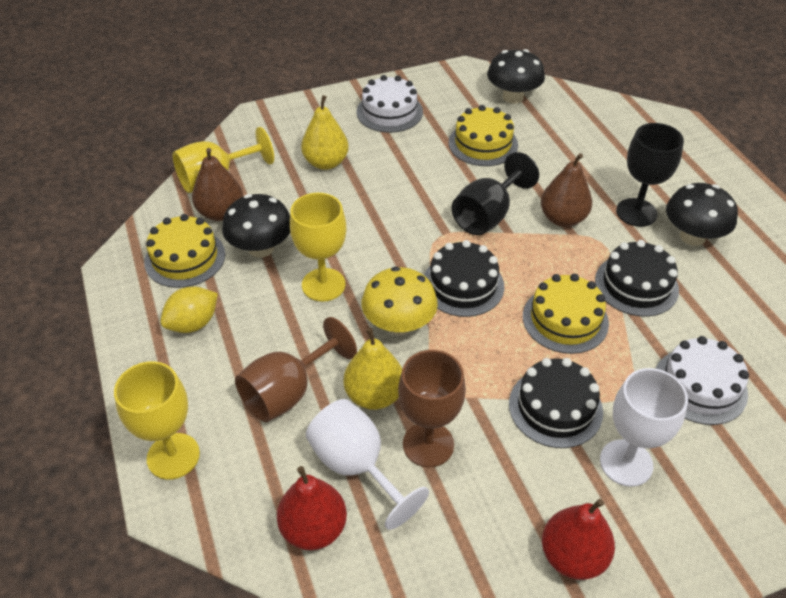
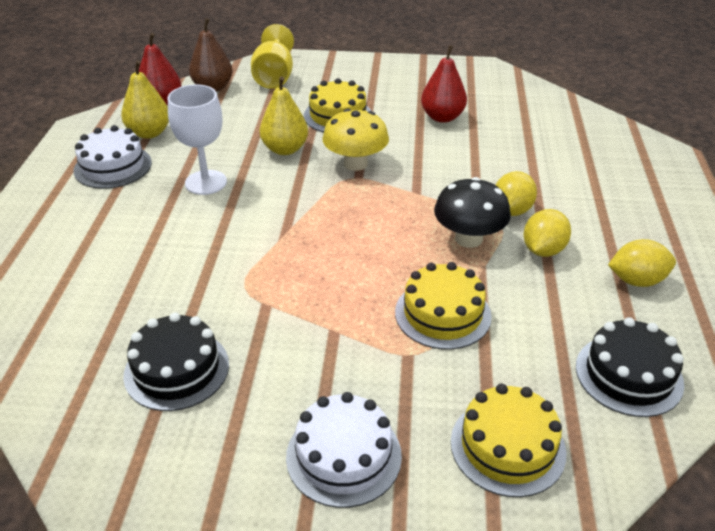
black cake: [424,240,504,317] [509,358,603,448] [595,240,679,317] = 3 -> [123,313,229,411] [576,317,684,417] = 2
black goblet: [452,152,539,235] [616,123,684,227] = 2 -> none = 0
black mushroom: [222,194,290,258] [487,49,545,104] [666,183,738,246] = 3 -> [434,177,511,248] = 1
brown goblet: [235,317,357,422] [398,350,466,467] = 2 -> none = 0
brown pear: [192,148,243,221] [541,153,592,227] = 2 -> [189,18,233,92] = 1
white goblet: [306,399,429,530] [600,368,688,487] = 2 -> [168,85,227,195] = 1
yellow goblet: [114,361,200,480] [172,127,274,193] [290,193,346,302] = 3 -> [251,24,294,89] = 1
yellow lemon: [161,286,218,333] = 1 -> [496,171,537,216] [524,209,571,257] [608,239,676,287] = 3

